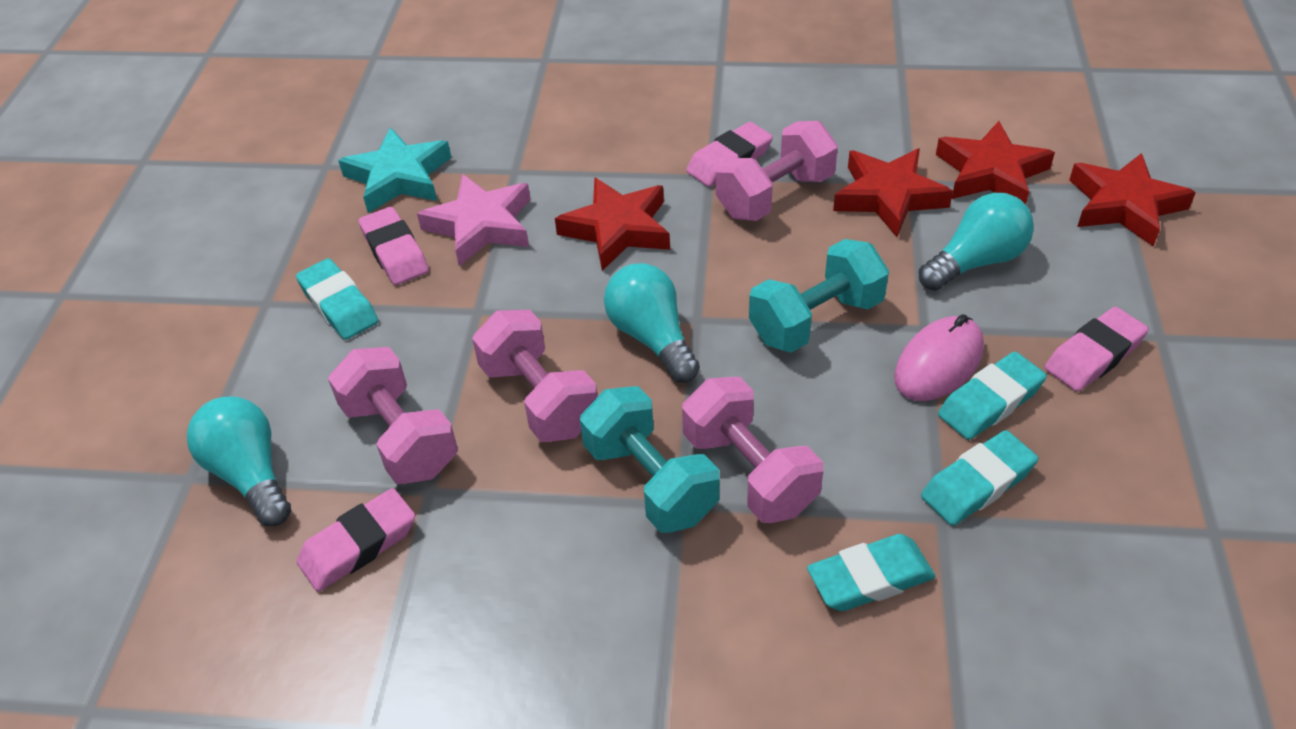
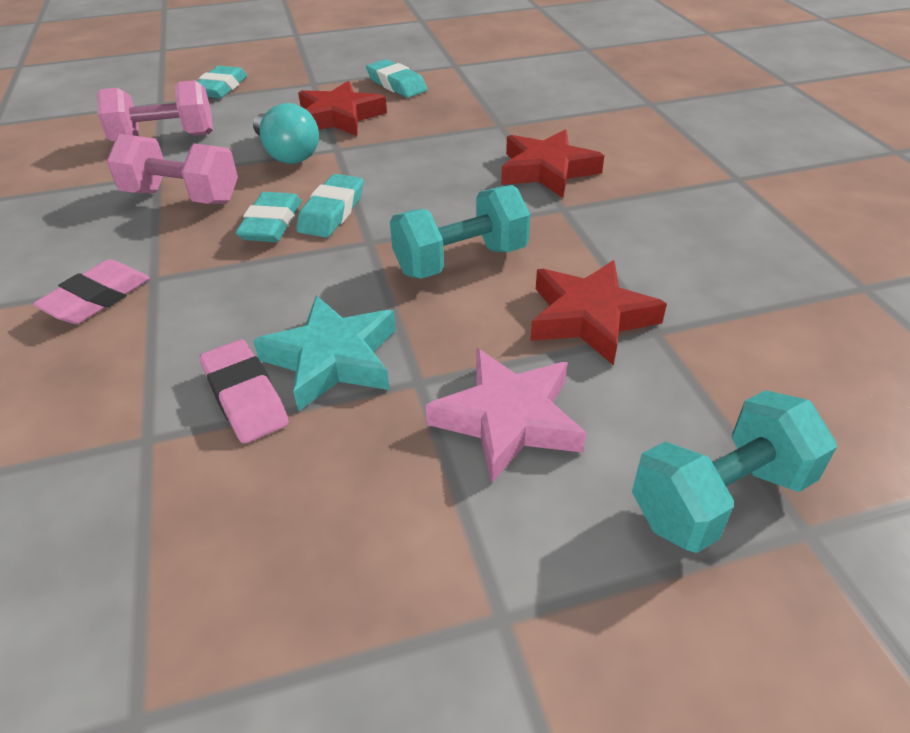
pink dumbbell: [328,347,458,484] [472,310,598,442] [682,377,823,523] [716,121,838,221] = 4 -> [97,80,213,142] [107,134,238,204] = 2
pink eraser: [296,488,415,592] [359,207,429,285] [686,122,773,187] [1045,307,1149,392] = 4 -> [33,259,150,324] [200,340,289,443] = 2
pink mouse: [894,314,984,401] = 1 -> none = 0
red star: [555,177,670,271] [833,149,953,237] [936,121,1055,204] [1069,153,1196,246] = 4 -> [298,81,387,136] [501,129,604,198] [530,260,667,366] = 3
turquoise light bulb: [187,396,291,526] [604,263,700,383] [919,193,1034,291] = 3 -> [253,103,319,164] = 1

